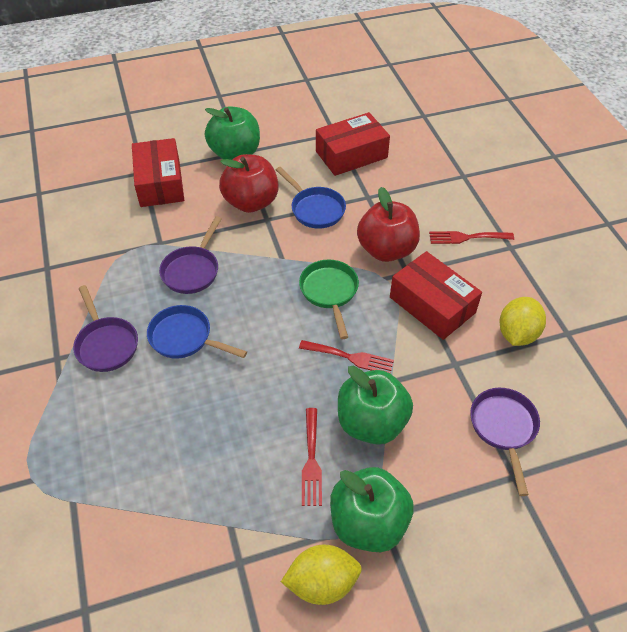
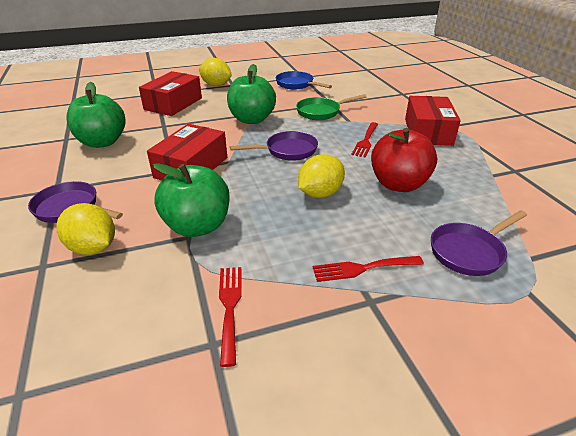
blue pan: [147,305,247,359] [276,167,346,229] = 2 -> [276,71,332,90] = 1
red apple: [219,154,279,213] [357,187,420,262] = 2 -> [371,128,437,192] = 1
yellow lemon: [281,545,362,605] [499,297,546,346] = 2 -> [56,203,115,255] [199,58,232,86] [298,154,345,198] = 3

